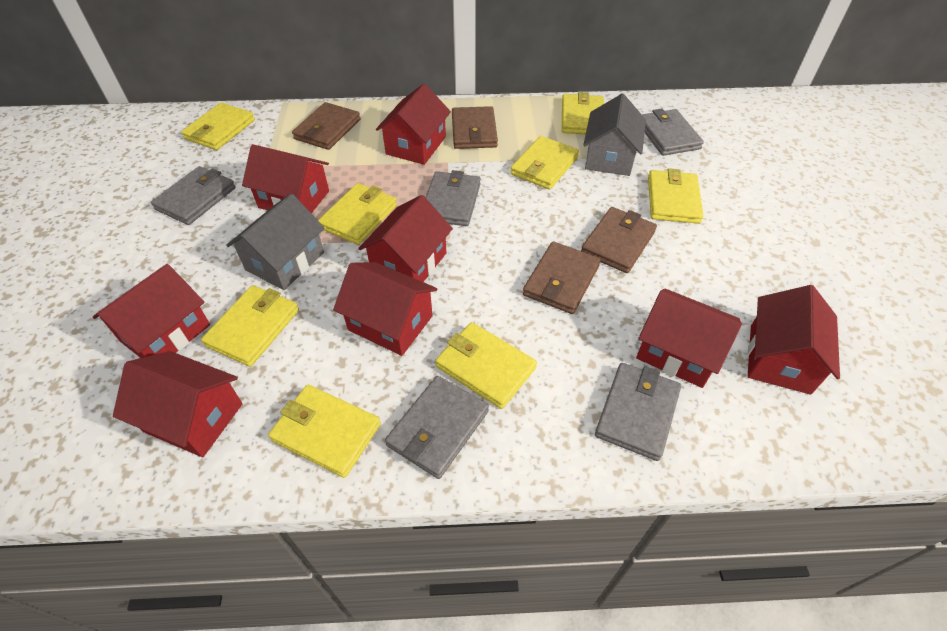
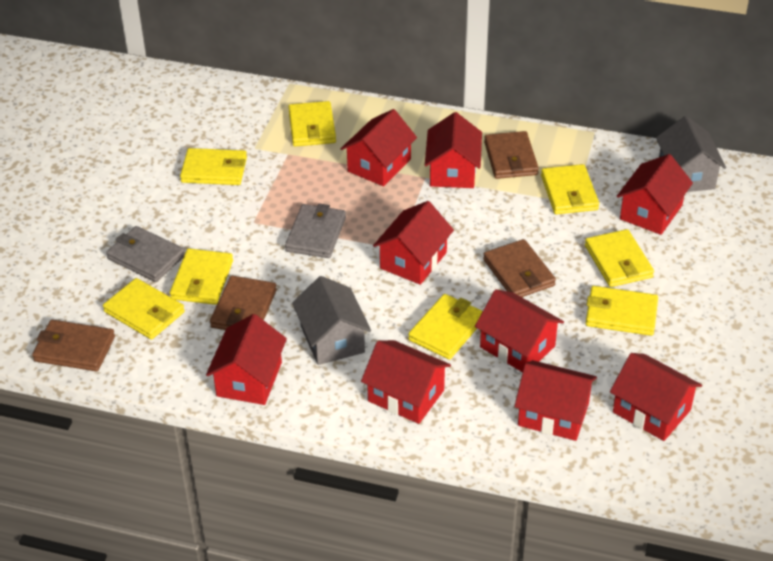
grey wallet: [151,166,236,225] [385,376,489,479] [426,170,481,226] [595,363,681,461] [642,109,704,156] = 5 -> [106,226,185,282] [285,204,346,258] = 2
red house: [93,264,210,358] [113,351,242,457] [242,144,329,214] [333,262,438,356] [358,195,453,282] [376,84,451,165] [636,288,742,388] [748,285,840,395] = 8 -> [206,314,287,405] [341,109,417,186] [361,340,451,424] [373,201,454,285] [425,112,482,188] [475,289,564,373] [514,360,597,441] [610,353,702,441] [617,154,693,235] = 9

